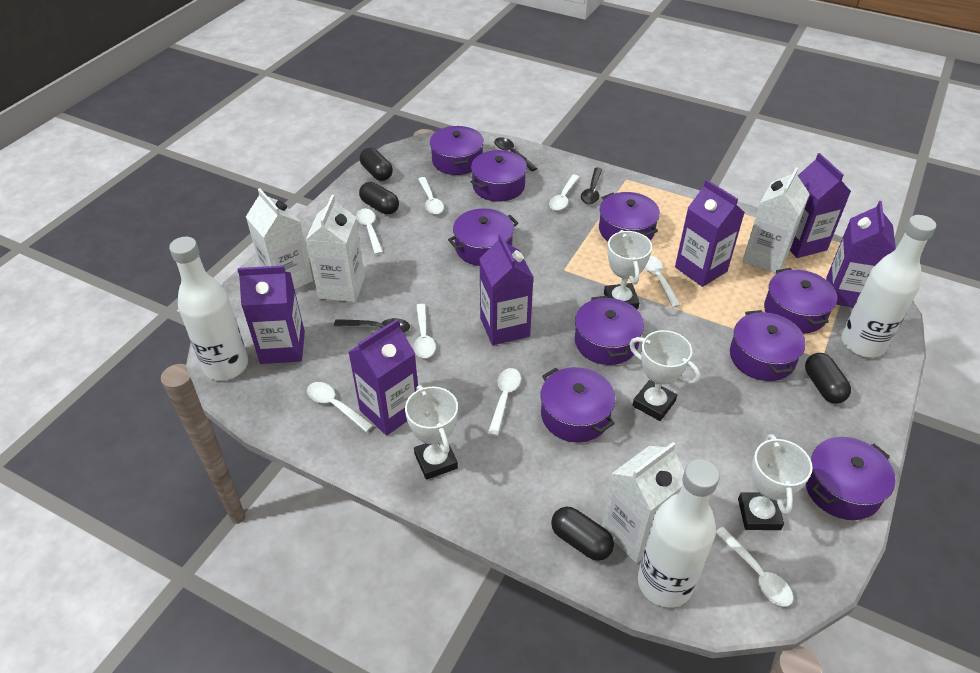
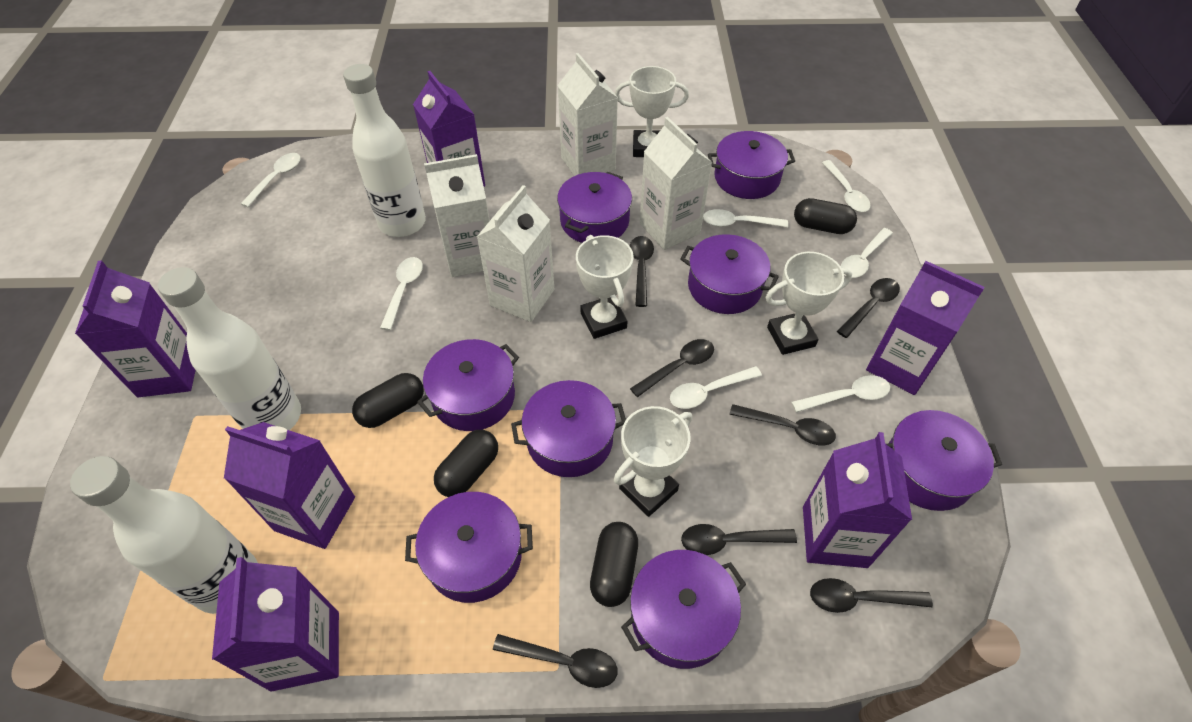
black spoon: [334,318,410,333] [494,137,537,171] [581,168,602,204] = 3 -> [493,634,618,688] [630,236,654,307] [630,339,714,397] [681,524,797,555] [729,404,836,445] [810,578,933,613] [837,278,900,338] = 7
purple pot: [430,126,484,175] [448,208,518,266] [471,150,527,202] [541,367,615,442] [575,296,644,365] [599,192,660,241] [730,310,806,381] [764,268,837,333] [805,437,896,520] = 9 -> [405,492,533,603] [417,339,519,431] [511,380,626,477] [557,171,632,243] [621,550,746,669] [680,234,779,314] [708,131,795,199] [887,410,1002,511] = 8
white spoon: [307,382,373,432] [356,209,383,255] [414,304,436,358] [418,177,444,214] [488,368,521,436] [549,175,579,211] [644,255,680,307] [716,527,793,607] = 8 -> [241,153,301,207] [380,257,423,330] [670,366,762,409] [703,209,788,228] [791,375,890,413] [822,160,871,212] [841,228,893,278] = 7

